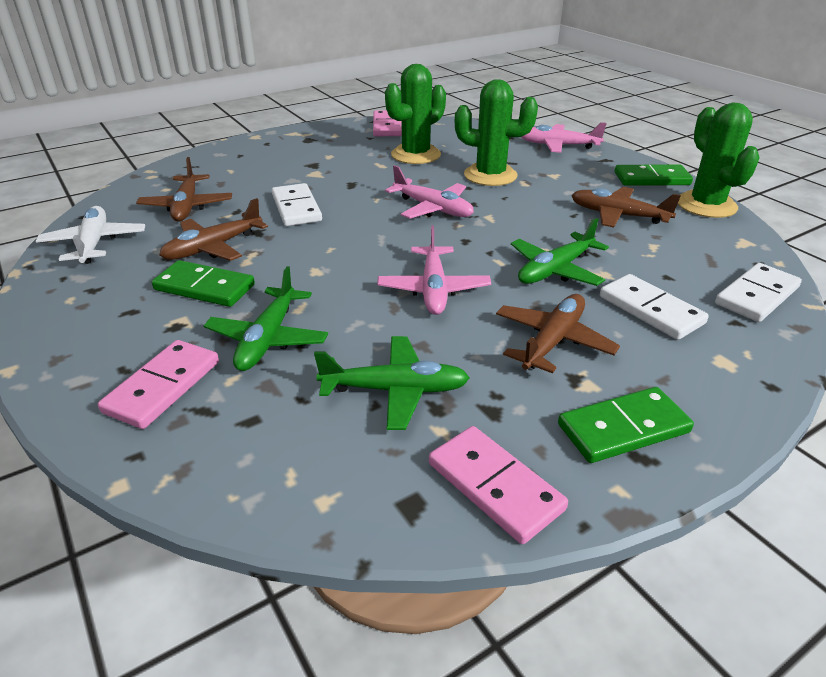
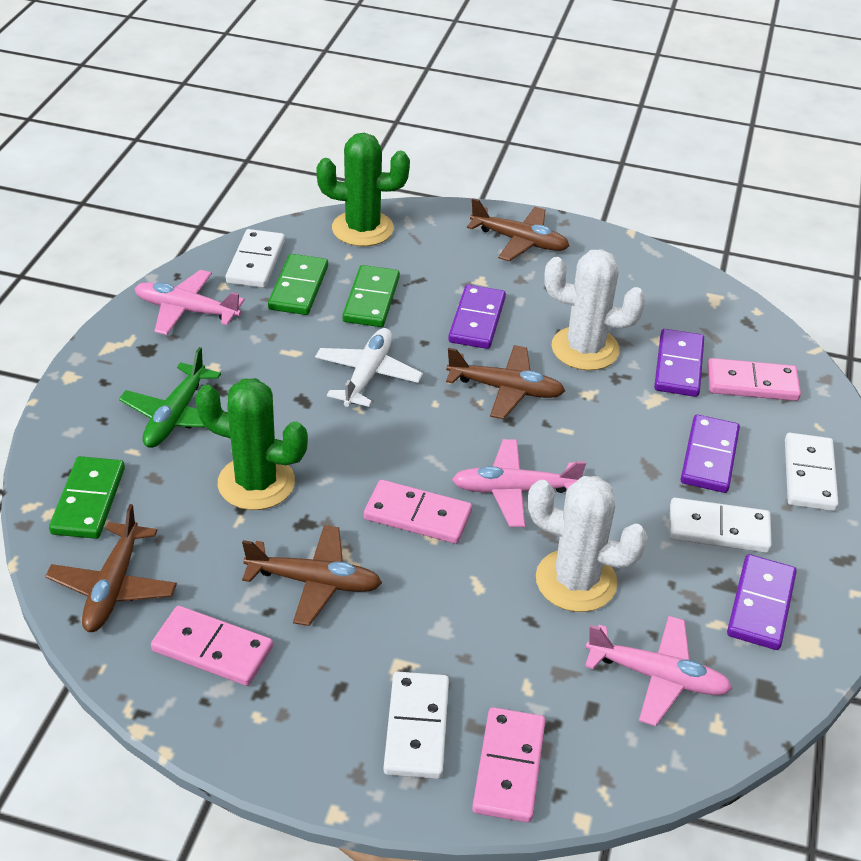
green cactus: [385,64,446,164] [455,79,538,186] [678,103,760,218] = 3 -> [195,378,308,510] [316,133,410,246] = 2
green plane: [204,266,328,371] [314,336,470,430] [511,218,609,286] = 3 -> [119,347,221,448] = 1
pink domino: [98,340,219,429] [373,110,402,136] [429,426,568,544] = 3 -> [151,606,273,686] [364,480,472,544] [472,707,546,823] [707,358,801,401] = 4
purple domino: none = 0 -> [448,285,506,349] [654,329,704,397] [681,415,740,493] [727,554,797,650] = 4
white cactus: none = 0 -> [528,476,648,612] [544,249,646,371] = 2
white domino: [272,183,322,226] [600,274,709,340] [715,263,802,322] = 3 -> [225,229,285,288] [384,672,449,779] [669,498,772,553] [785,433,839,511] = 4

